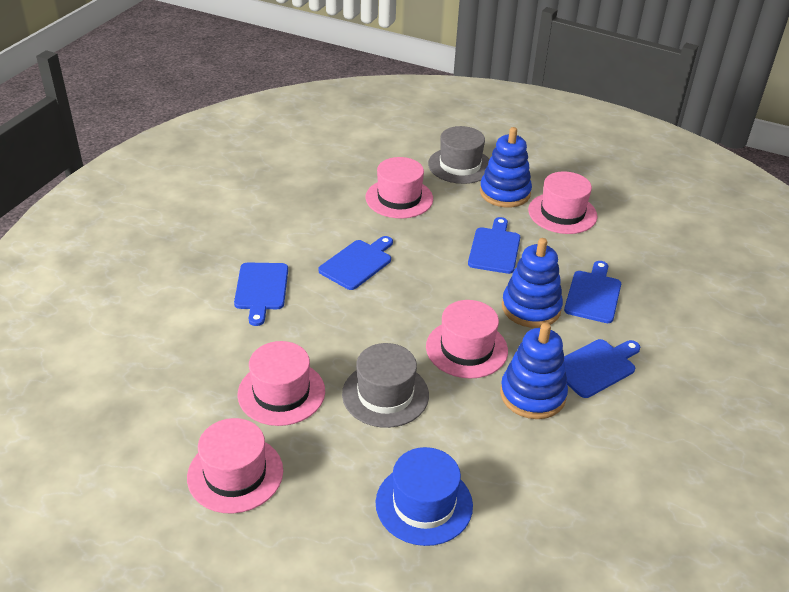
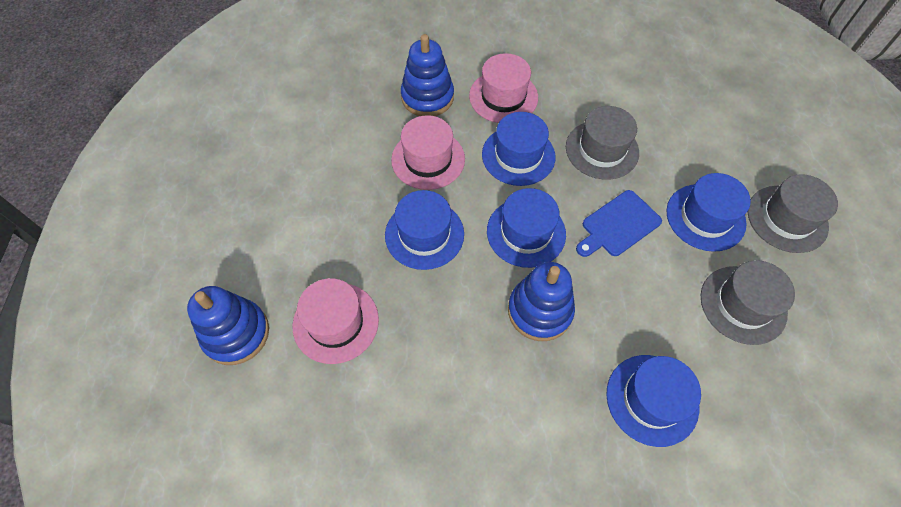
blue cutting board: [234,263,288,326] [318,236,393,290] [468,217,520,274] [564,261,621,323] [564,339,640,398] = 5 -> [576,190,662,257] = 1
blue hat: [376,447,473,546] = 1 -> [385,190,464,270] [482,112,555,186] [487,188,566,268] [606,355,701,447] [666,173,751,252] = 5
grey hat: [342,343,429,428] [428,126,489,184] = 2 -> [566,106,639,180] [701,260,795,345] [748,174,838,253] = 3
pink hat: [187,418,283,514] [238,341,325,426] [365,157,433,218] [426,300,508,378] [528,171,597,234] = 5 -> [292,278,379,364] [391,115,465,190] [469,53,538,123] = 3

